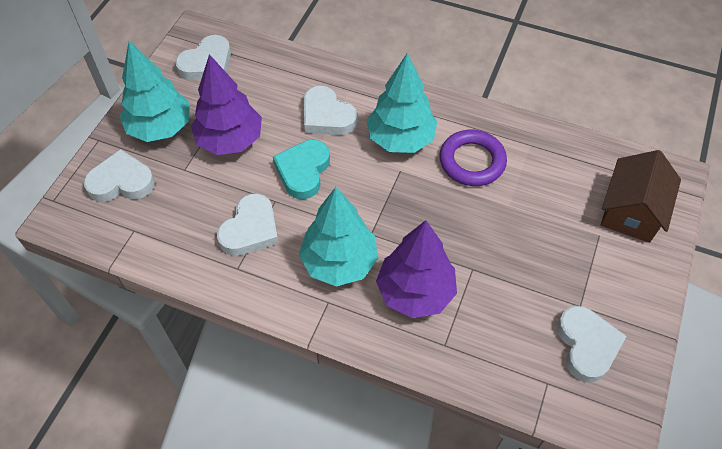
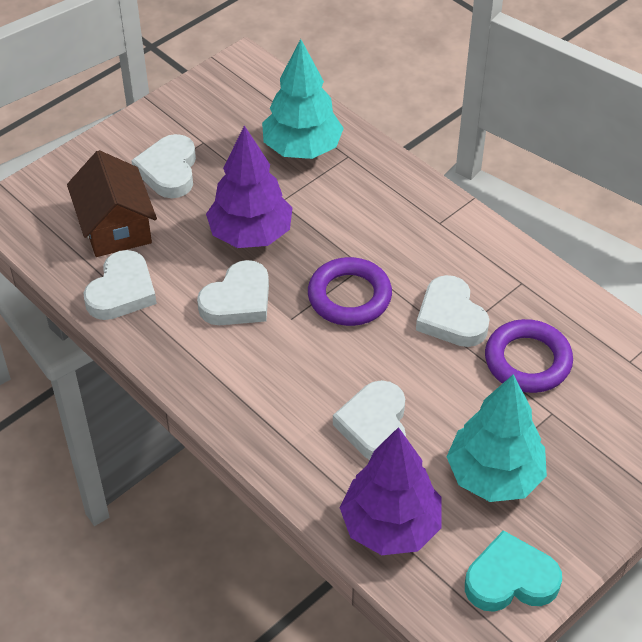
purple ring: [439,130,507,186] = 1 -> [308,257,392,326] [485,319,573,393] = 2
turquoise tree: [120,41,190,142] [299,187,378,286] [367,53,437,153] = 3 -> [262,39,344,159] [447,374,547,502] = 2

